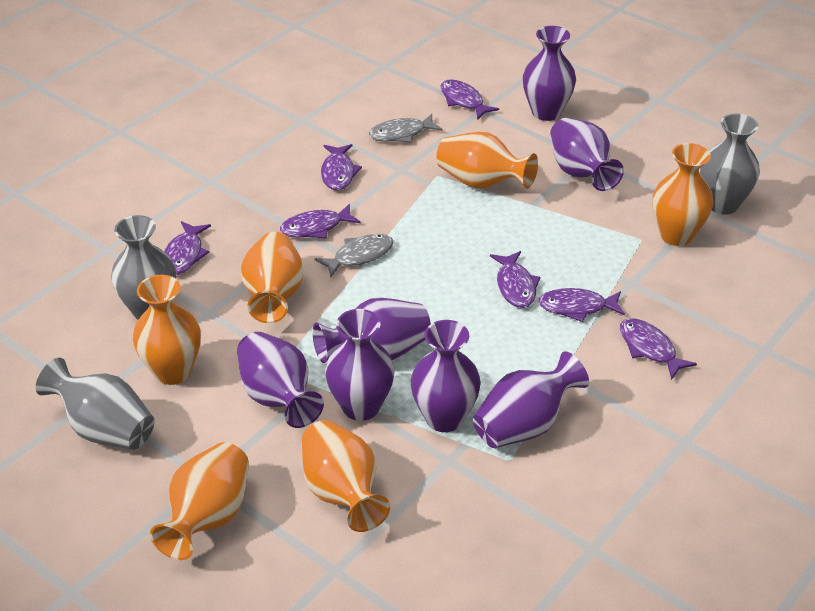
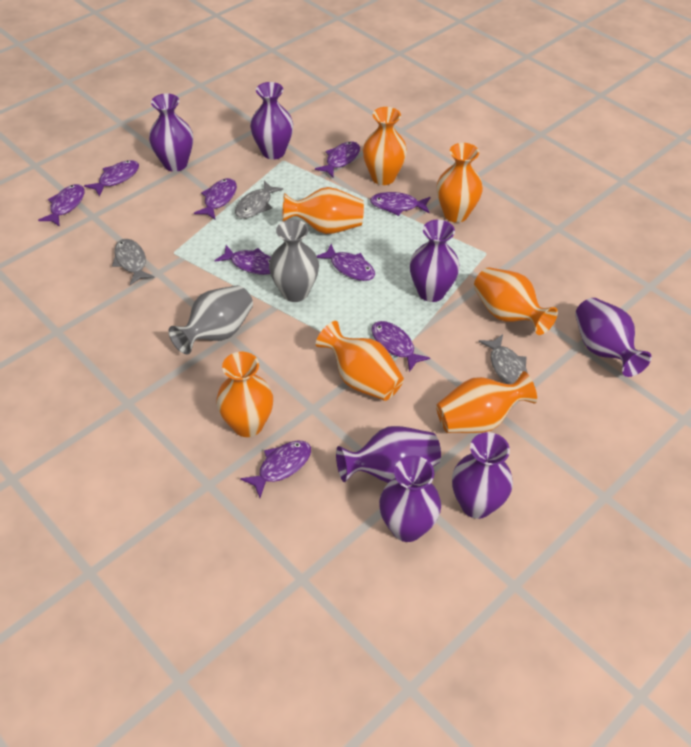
grey fish: [314,234,394,277] [369,114,443,143] = 2 -> [112,239,155,285] [235,180,283,219] [479,334,527,384] = 3
grey vase: [36,358,155,450] [111,215,176,320] [700,113,760,214] = 3 -> [168,285,253,354] [269,219,319,302] = 2
orange vase: [133,275,201,385] [150,442,249,560] [241,232,304,323] [301,420,391,532] [436,132,538,189] [653,143,713,246] = 6 -> [216,352,273,437] [282,187,364,234] [316,321,404,401] [363,107,407,185] [436,371,537,433] [437,143,483,223] [474,267,558,335] = 7
purple fish: [164,221,211,275] [280,204,360,238] [321,144,362,191] [440,79,499,120] [490,251,541,308] [538,288,625,322] [619,318,697,380] = 7 -> [38,184,85,227] [84,160,139,197] [194,178,237,219] [215,245,271,275] [240,441,311,498] [315,141,360,177] [317,244,375,281] [370,192,431,216] [371,321,430,372] = 9

